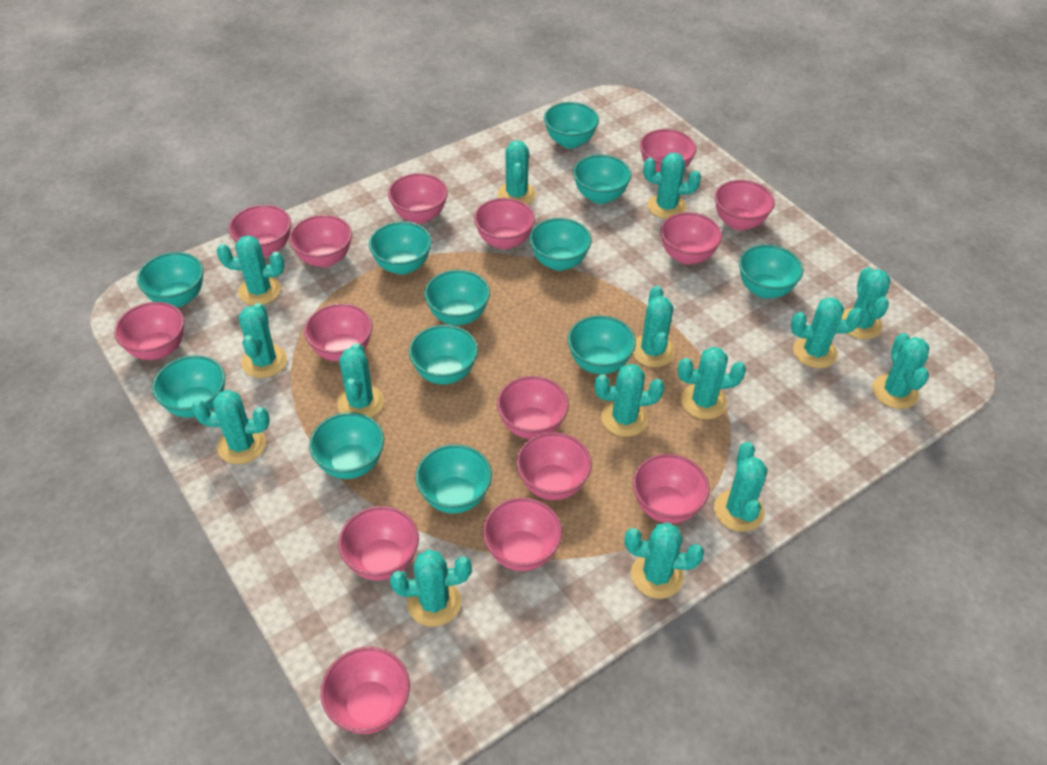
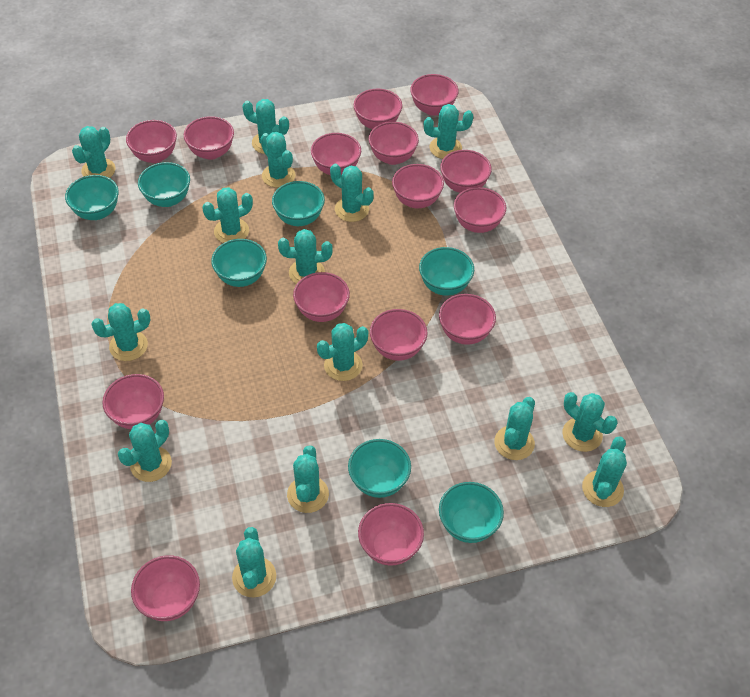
turquoise bowl: [137,252,203,307] [152,355,225,418] [309,412,384,479] [369,221,432,275] [409,325,478,384] [415,444,492,513] [424,270,490,325] [529,218,592,271] [544,102,599,149] [568,316,636,374] [573,155,632,204] [739,245,803,299] = 12 -> [65,175,119,220] [138,162,190,207] [211,239,267,287] [272,181,325,226] [348,439,411,498] [419,247,474,296] [439,482,504,543] = 7

